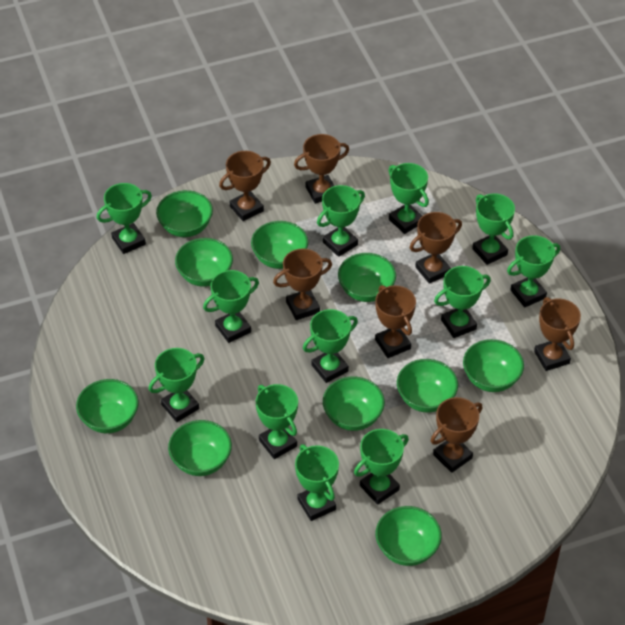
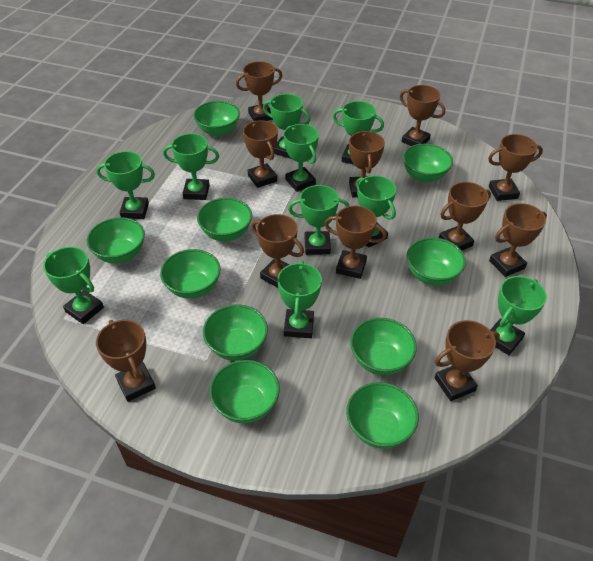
brown trophy: [219,151,271,221] [273,249,332,320] [294,134,349,204] [375,285,416,358] [410,212,462,284] [431,397,482,473] [534,297,581,371] = 7 -> [96,320,156,402] [236,61,283,121] [243,120,278,188] [251,214,304,288] [324,206,387,279] [349,131,385,197] [400,85,445,146] [435,320,500,401] [439,182,491,251] [488,134,543,201] [489,203,547,277] = 11
green trophy: [97,183,152,254] [149,348,205,422] [203,270,259,343] [256,384,298,459] [295,444,339,521] [303,309,358,383] [317,185,365,257] [354,429,409,505] [389,163,429,234] [434,266,491,338] [472,193,515,265] [507,235,560,308] = 12 -> [43,247,104,324] [96,151,155,219] [163,133,219,200] [263,94,311,159] [278,261,322,338] [284,124,319,192] [288,185,349,255] [333,101,384,165] [356,176,396,248] [490,276,547,355] = 10

